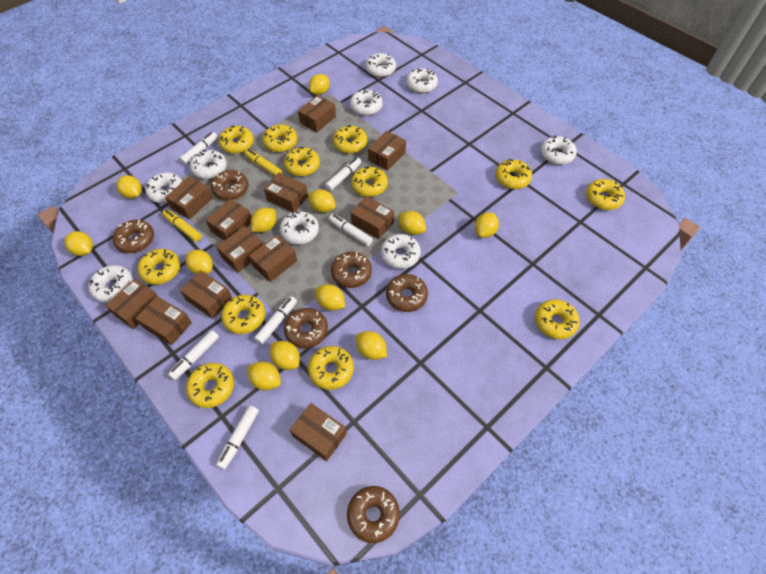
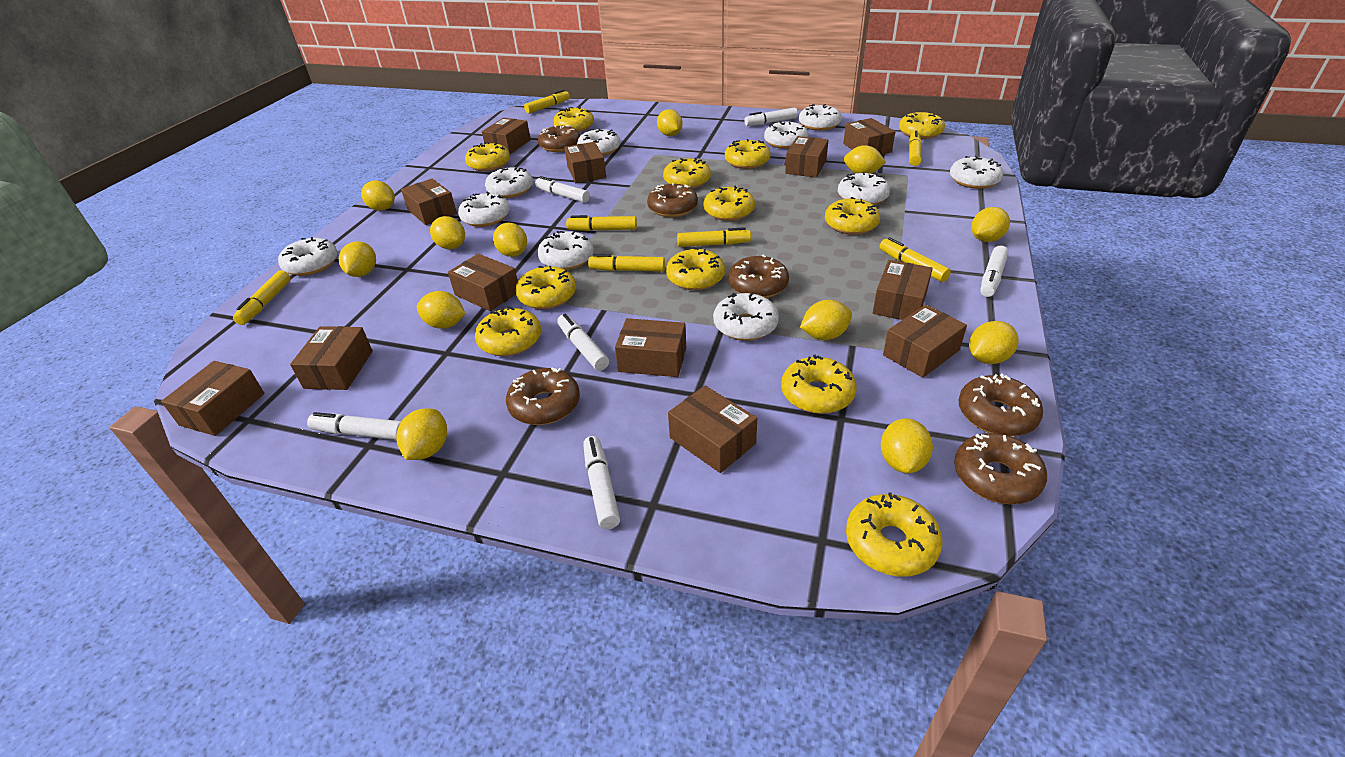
white donut: [88,265,133,302] [145,173,183,203] [190,150,227,179] [280,211,319,245] [350,90,382,116] [365,53,396,77] [381,234,421,269] [406,68,438,93] [541,135,577,165] = 9 -> [278,237,338,276] [458,192,510,227] [485,166,533,198] [537,231,594,270] [577,128,621,156] [713,292,779,341] [764,121,808,149] [799,104,842,131] [838,172,890,205] [950,156,1003,189] = 10
yellow marker: [162,209,202,242] [244,149,283,176] = 2 -> [233,270,291,325] [524,90,570,114] [566,215,637,231] [588,254,665,272] [677,227,751,247] [880,237,951,282] [909,130,922,166] = 7

